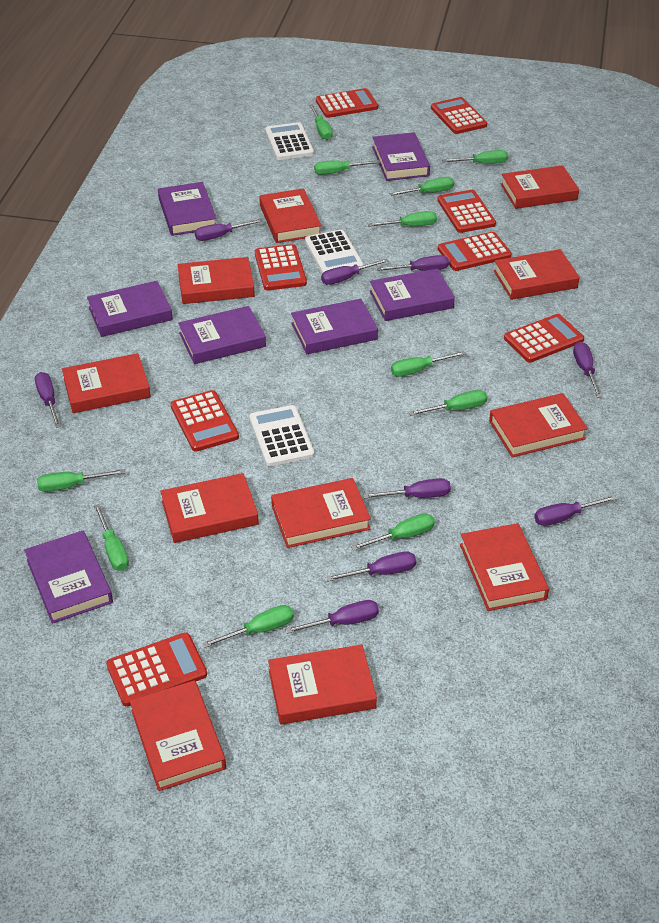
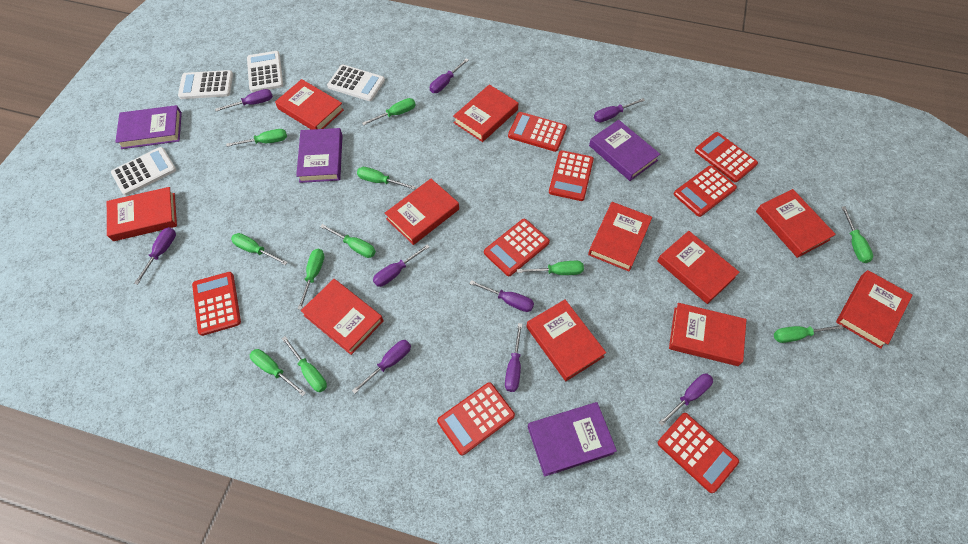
purple book: [24,531,113,624] [87,281,173,337] [158,182,217,236] [178,306,266,364] [291,299,378,354] [370,268,455,321] [372,132,430,181] = 7 -> [115,105,182,149] [296,128,343,183] [528,402,617,477] [589,120,660,181] = 4
white calculator: [249,405,314,467] [265,122,314,160] [305,230,363,274] = 3 -> [111,147,176,196] [178,70,233,99] [247,51,283,92] [327,65,385,101] = 4

